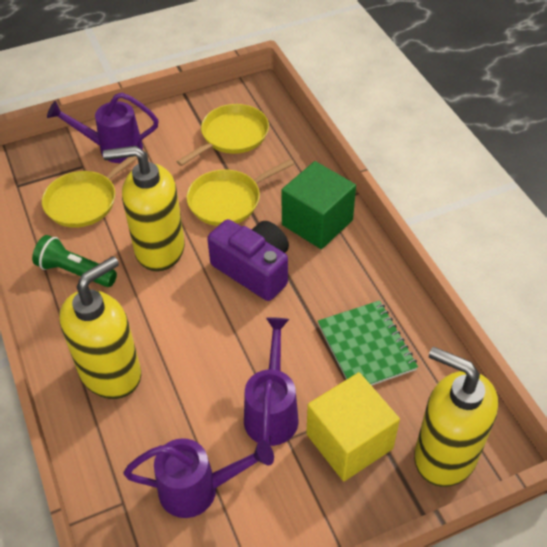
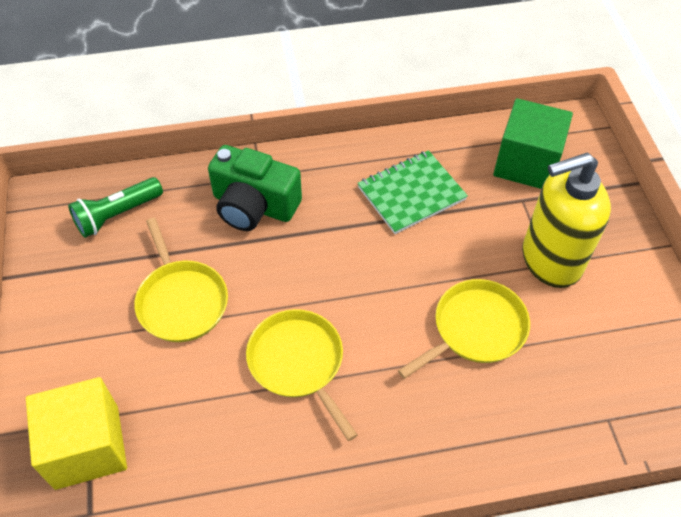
green camera: none = 0 -> [208,145,302,231] = 1
purple camera: [207,219,289,301] = 1 -> none = 0
purple watering can: [47,93,159,163] [123,438,274,518] [244,317,299,446] = 3 -> none = 0
yellow soap dispenser: [59,256,141,399] [103,146,185,272] [414,346,498,487] = 3 -> [522,153,611,288] = 1

